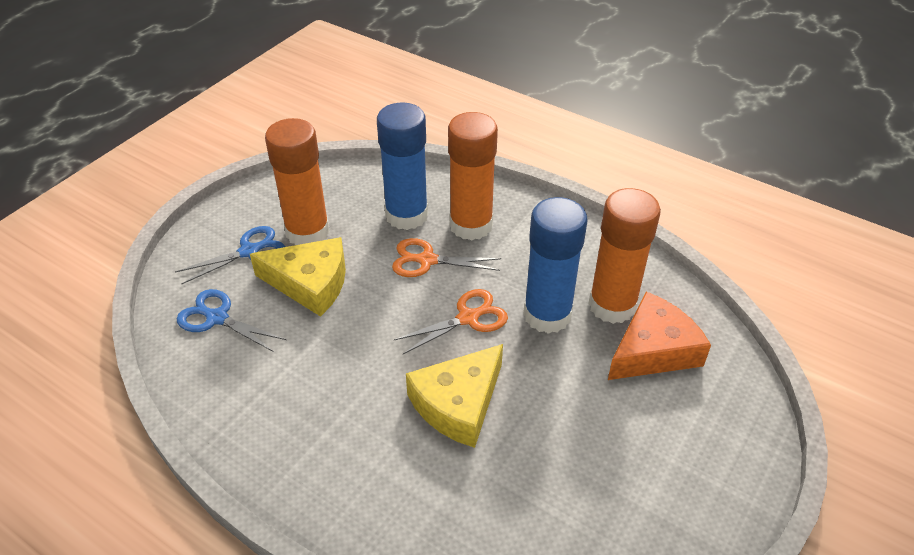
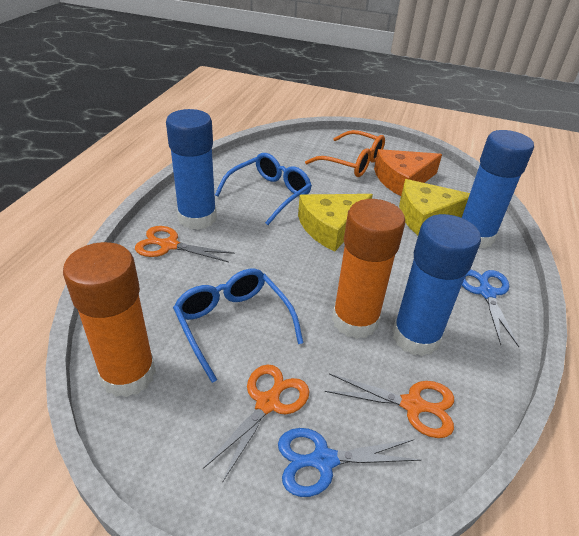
blue glasses: none = 0 -> [173,269,303,383] [215,153,312,225] = 2
blue glue stick: [377,103,428,230] [523,197,588,334] = 2 -> [166,109,217,230] [392,214,481,356] [462,130,534,249] = 3
orange glasses: none = 0 -> [305,130,385,177] = 1
orange glue stick: [265,118,330,245] [448,112,498,241] [588,188,661,324] = 3 -> [63,242,156,397] [332,199,405,339] = 2
orange scissors: [392,238,501,277] [394,289,508,354] = 2 -> [135,226,235,262] [203,365,309,483] [325,373,454,438] = 3

